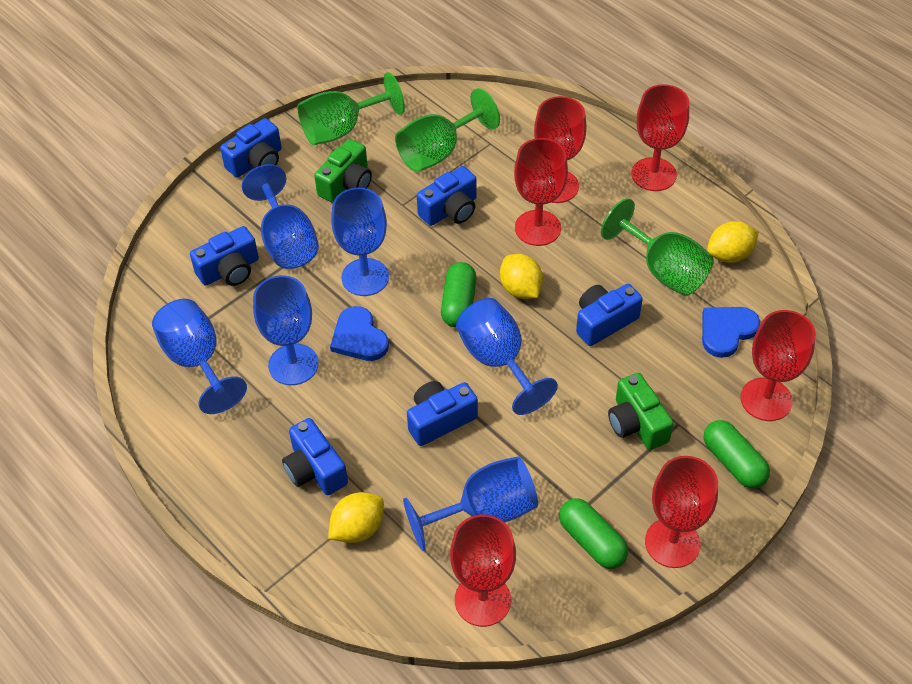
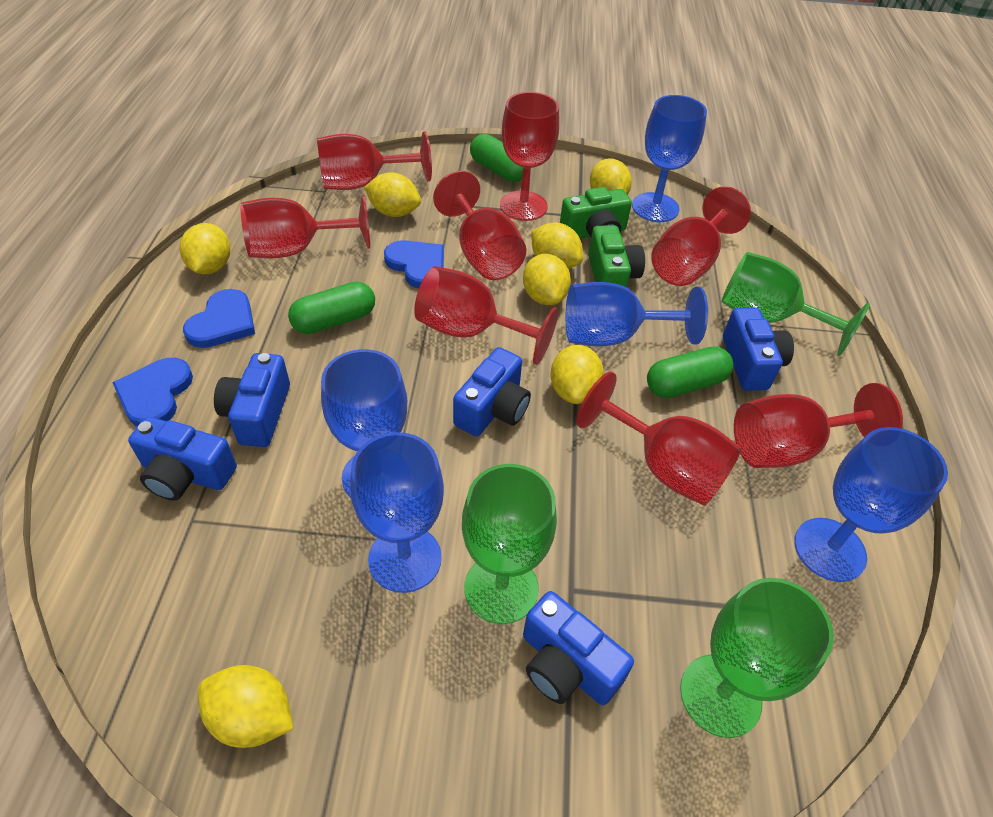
blue camera: [190,226,259,286] [220,118,282,177] [282,418,348,495] [407,381,478,446] [417,166,477,226] [576,284,643,346] = 6 -> [128,417,237,501] [214,353,290,447] [453,347,531,436] [523,591,634,705] [723,308,794,391] = 5
blue goblet: [152,299,247,414] [242,164,319,269] [253,275,318,385] [331,188,389,296] [403,456,538,551] [456,298,558,415] = 6 -> [321,349,407,498] [350,432,444,593] [566,282,708,346] [632,95,707,222] [794,427,948,582] = 5
blue heart: [330,306,389,361] [702,307,760,358] = 2 -> [112,358,193,427] [183,289,255,348] [384,240,444,288] = 3
red goblet: [450,515,516,627] [514,138,568,246] [534,96,586,203] [632,84,689,191] [645,456,718,568] [740,310,816,421] = 6 -> [241,195,370,258] [317,132,432,190] [414,266,558,365] [433,171,526,280] [500,92,559,221] [576,372,742,506] [651,186,751,286] [734,383,903,468] = 8
yellow lemon: [328,492,384,543] [500,254,543,299] [707,221,759,263] = 3 -> [180,223,230,274] [198,665,293,748] [364,172,421,217] [523,254,571,305] [531,223,583,269] [550,345,604,404] [590,158,632,195] = 7

